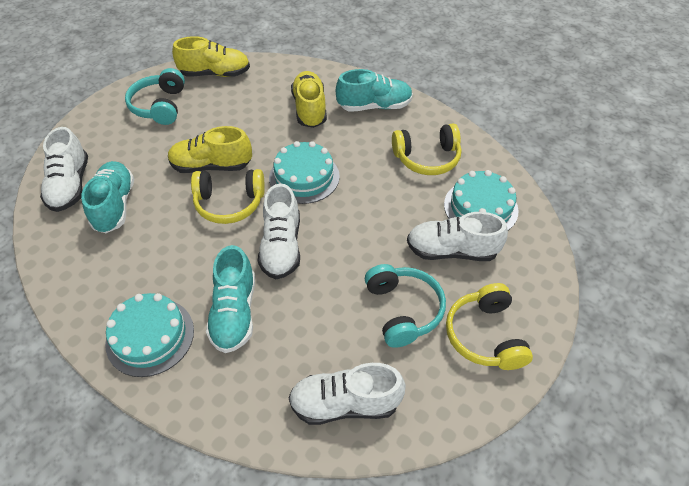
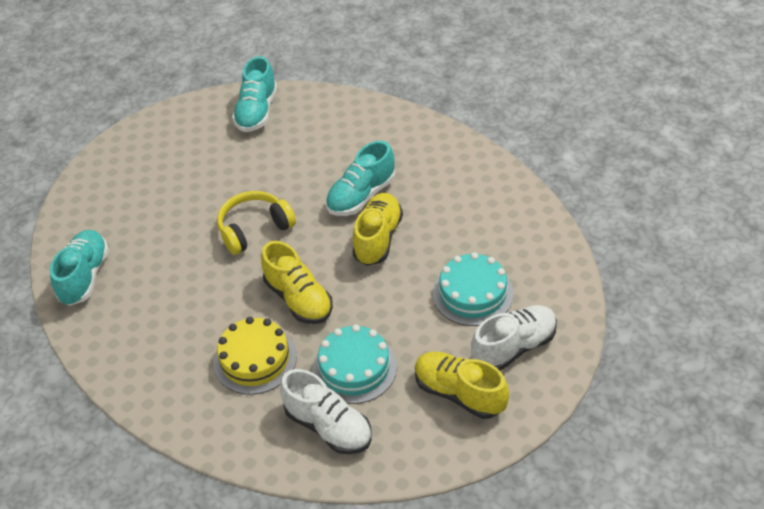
turquoise cake: [105,293,194,377] [269,141,340,204] [444,170,519,230] = 3 -> [313,324,397,404] [433,252,514,326] = 2
turquoise headphones: [125,68,185,125] [365,264,446,348] = 2 -> none = 0
white shoe: [40,127,88,212] [258,183,300,279] [288,363,406,425] [407,212,508,261] = 4 -> [280,369,372,454] [471,305,557,371] = 2
yellow cake: none = 0 -> [214,317,297,395] = 1
yellow headphones: [191,169,265,224] [392,124,461,175] [446,283,533,370] = 3 -> [217,191,296,255] = 1

